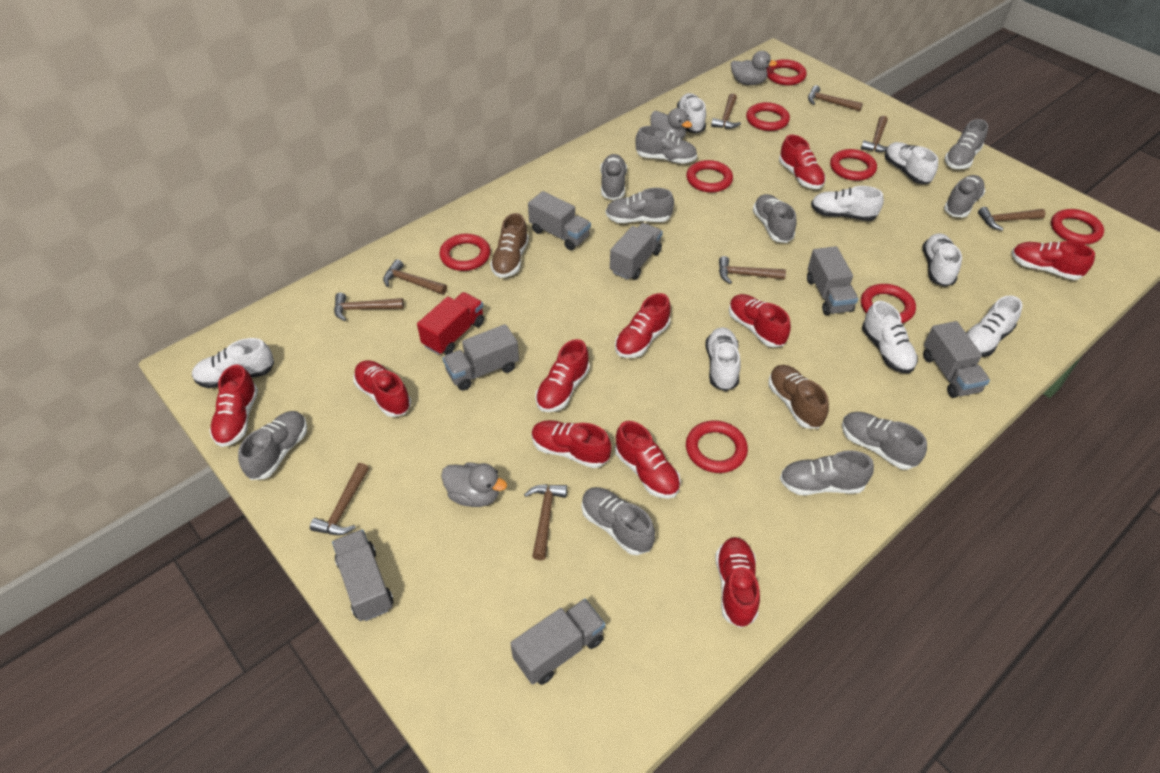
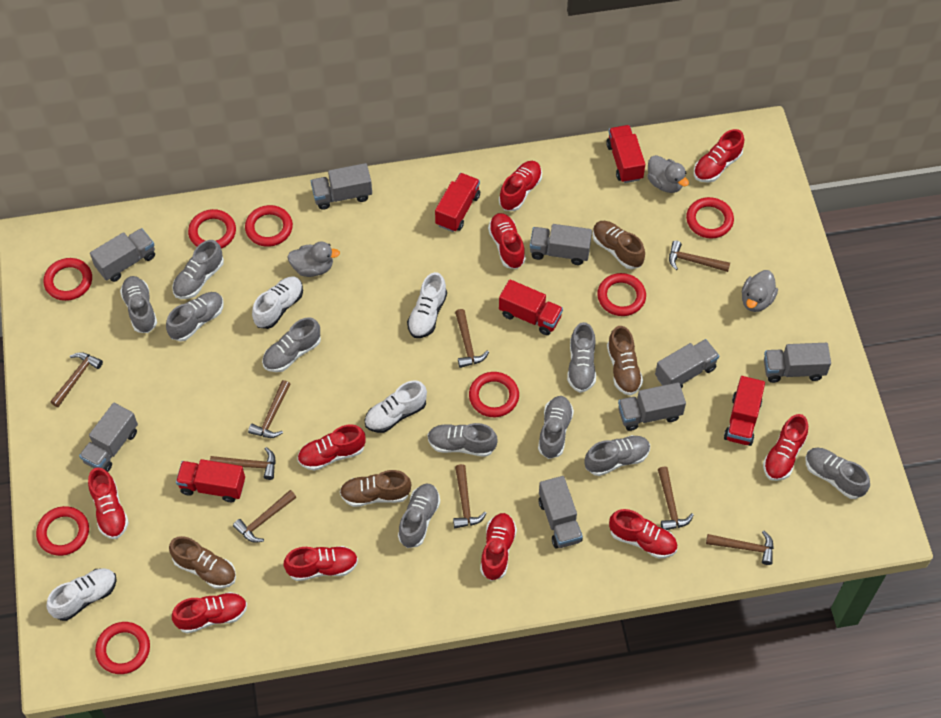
brown shoe: [490,213,529,278] [768,365,829,429] = 2 -> [169,536,236,589] [340,470,411,507] [593,221,645,269] [607,326,643,396] = 4
grey truck: [332,529,394,621] [442,324,519,391] [510,599,605,685] [528,191,591,250] [610,223,663,280] [807,246,858,315] [923,321,990,398] = 7 -> [79,403,138,472] [90,228,155,282] [311,163,372,210] [530,224,592,265] [539,476,583,548] [618,382,686,431] [655,339,719,389] [764,343,831,383] = 8
red truck: [417,292,484,355] = 1 -> [176,459,245,502] [435,173,480,232] [499,279,563,335] [606,125,645,183] [724,376,765,446] = 5
white shoe: [192,338,274,388] [677,93,706,134] [706,327,741,391] [811,186,884,221] [862,301,918,373] [885,142,938,184] [922,233,962,287] [966,295,1023,357] = 8 -> [46,568,117,621] [252,276,303,329] [365,381,427,433] [407,272,447,338] = 4

